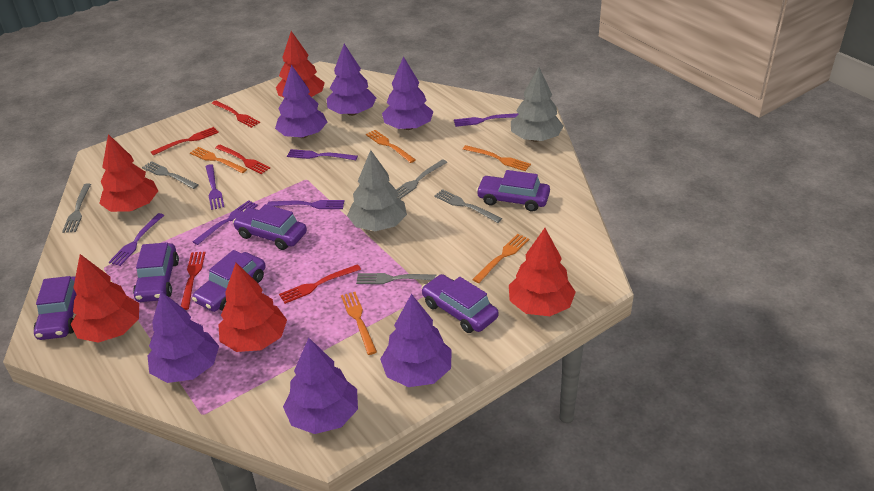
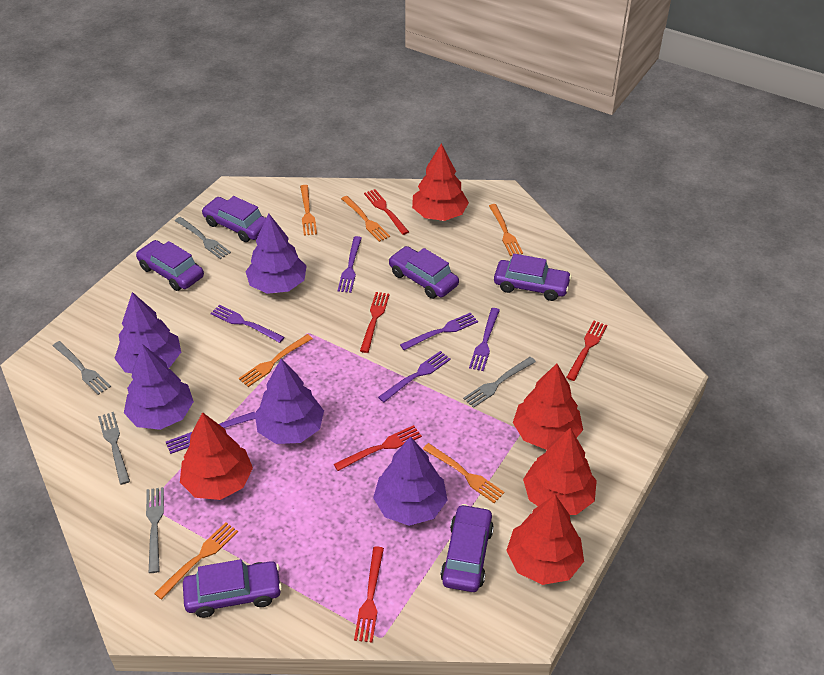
grey tree: [347,150,407,231] [511,67,563,142] = 2 -> none = 0
orange fork: [190,147,247,173] [341,292,377,355] [366,130,416,163] [463,145,531,171] [472,234,529,283] = 5 -> [154,522,238,600] [239,334,313,387] [300,185,317,236] [341,196,390,242] [423,443,505,503] [489,204,523,256] = 6
purple tree: [148,291,219,383] [275,65,327,138] [283,338,358,434] [327,44,376,116] [380,294,452,387] [382,56,433,130] = 6 -> [114,292,181,373] [124,344,194,430] [245,213,307,294] [255,359,324,444] [373,436,447,526] = 5

